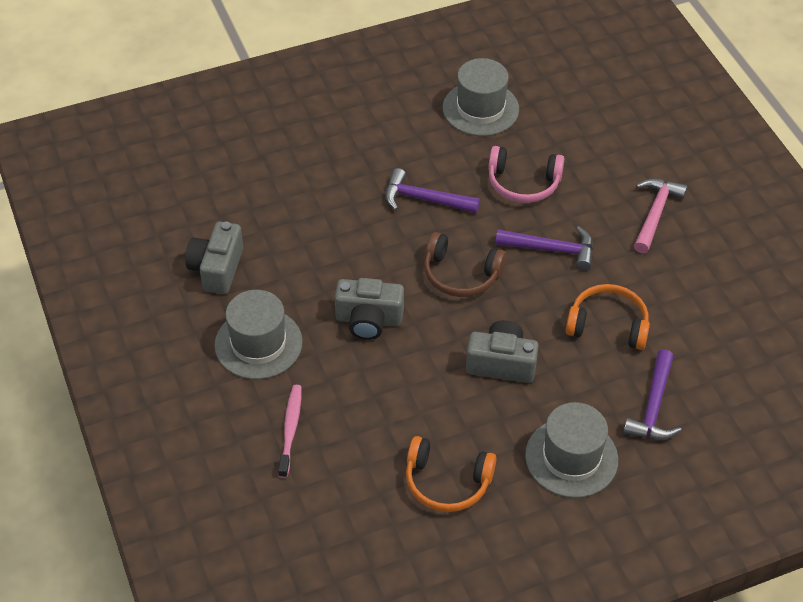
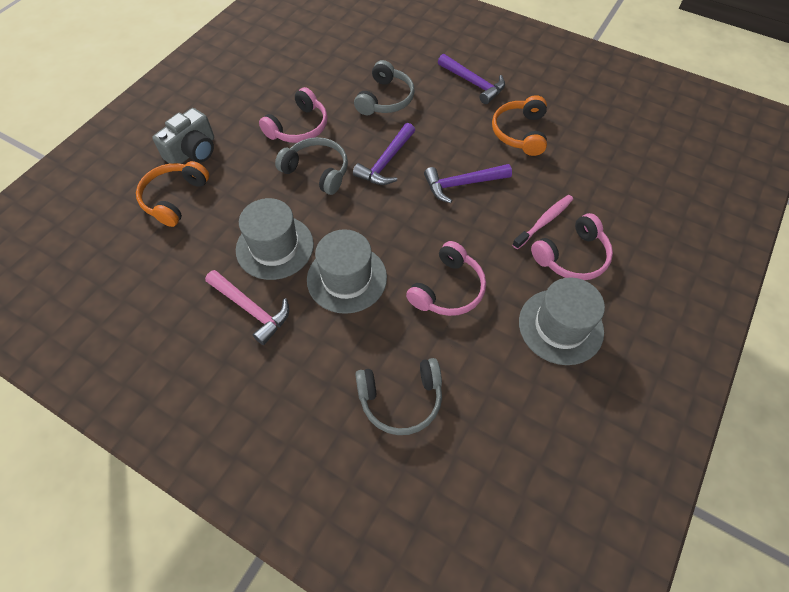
brown headphones: [424,232,506,297] = 1 -> none = 0
grey camera: [185,222,243,294] [335,278,404,340] [466,320,539,383] = 3 -> [152,108,214,164] = 1
grey headphones: none = 0 -> [275,137,348,195] [354,60,415,115] [355,358,442,435] = 3
pink headphones: [488,146,564,203] = 1 -> [259,87,328,143] [406,241,486,316] [531,213,613,280] = 3

